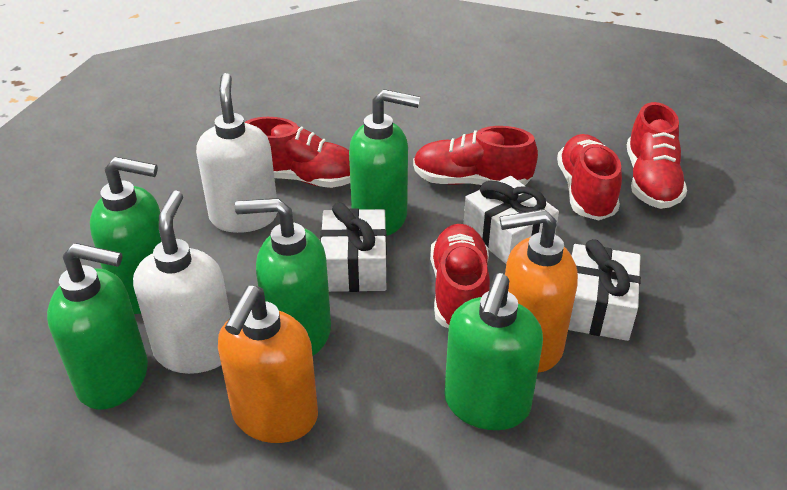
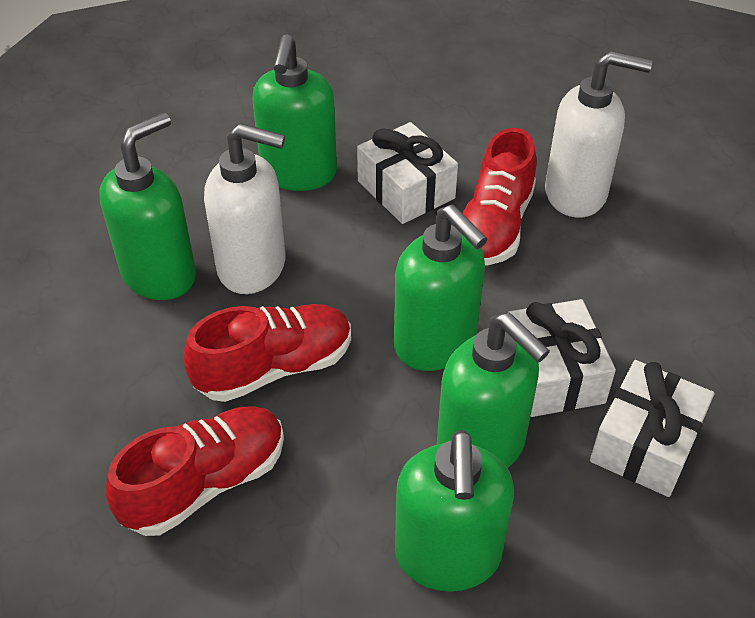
orange soap dispenser: [218,286,318,443] [500,209,578,372] = 2 -> none = 0
red shoe: [245,117,350,188] [413,126,538,185] [430,224,490,328] [557,134,622,220] [627,102,687,209] = 5 -> [105,406,284,536] [183,304,351,402] [463,128,537,265] = 3

